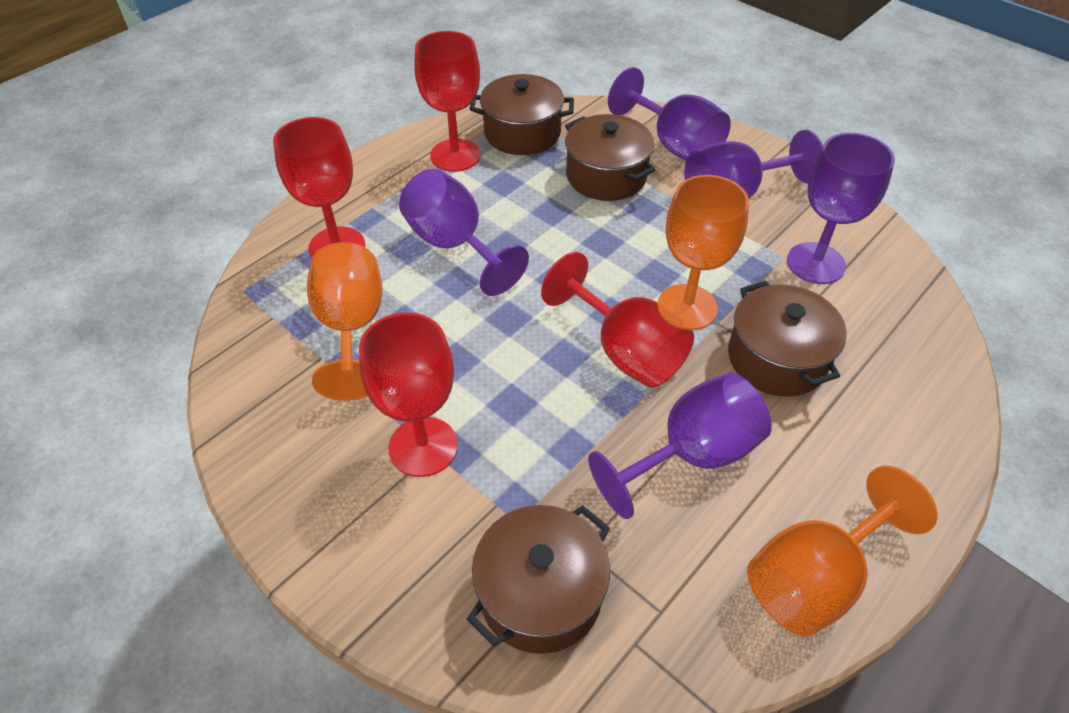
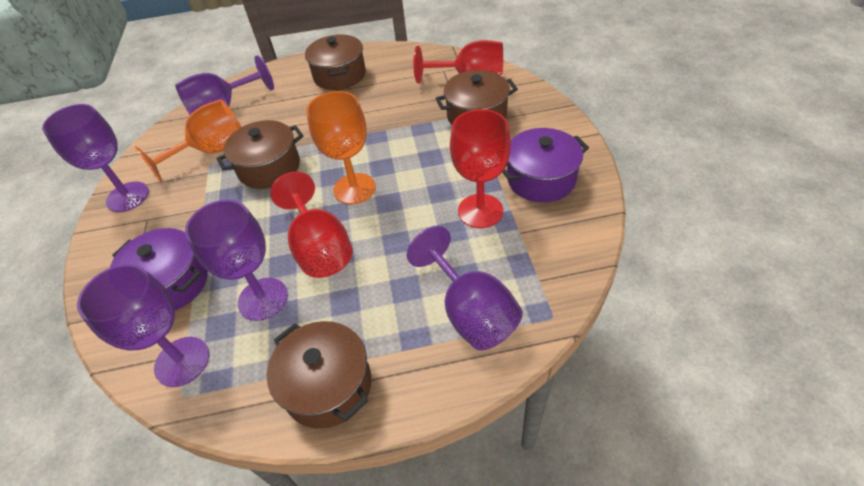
orange goblet: [307,242,382,401] [658,175,749,330] [747,466,937,637] = 3 -> [135,99,241,182] [306,91,376,204] = 2
purple pot: none = 0 -> [110,228,208,310] [502,128,589,203] = 2
red goblet: [273,117,365,259] [359,312,458,477] [414,31,480,172] [541,252,694,388] = 4 -> [270,172,352,278] [413,40,503,84] [450,109,511,228] = 3

